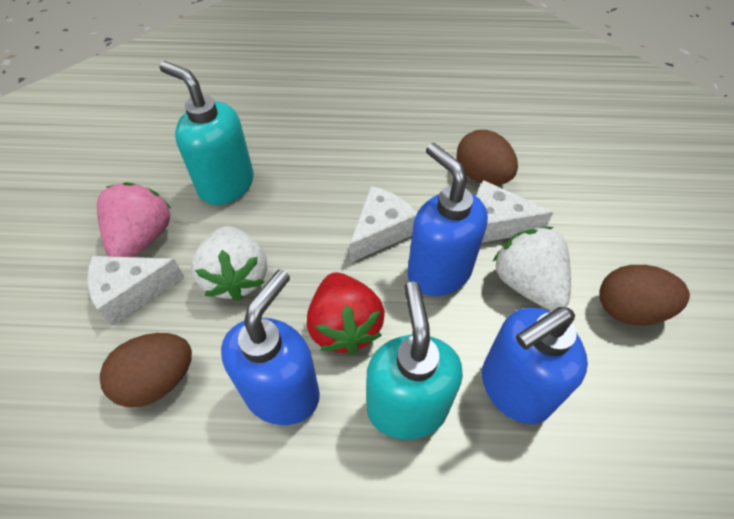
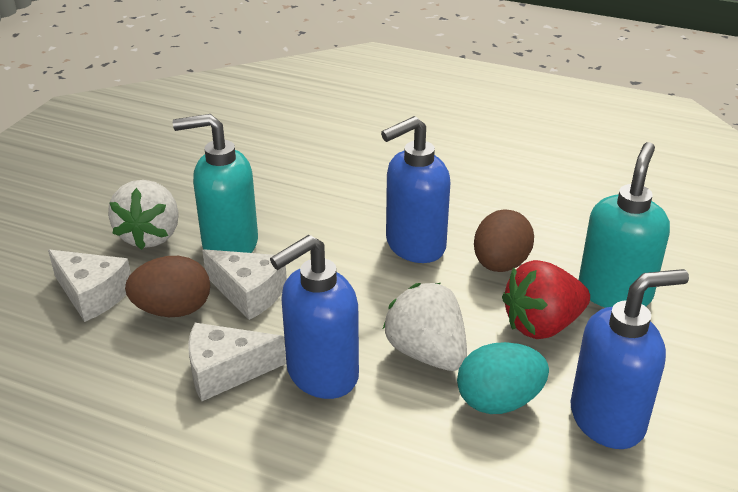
brown egg: [100,333,192,407] [457,130,518,185] [599,265,690,325] = 3 -> [125,256,210,317] [474,209,534,272] = 2
pink strawberry: [97,182,171,257] = 1 -> none = 0
turquoise egg: none = 0 -> [457,342,549,414] = 1

